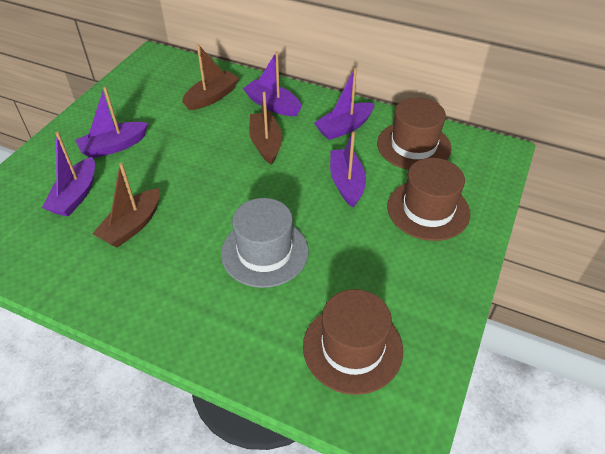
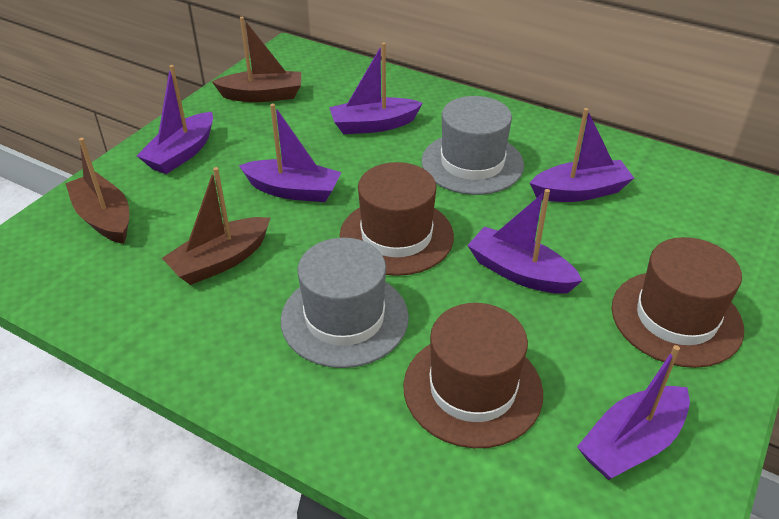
grey hat: [221,198,309,288] = 1 -> [281,238,409,368] [421,96,524,195] = 2
purple boat: [42,132,95,217] [75,87,148,158] [243,51,302,116] [314,68,375,140] [330,132,366,208] = 5 -> [137,65,213,174] [239,103,342,202] [329,42,423,134] [467,189,583,294] [530,108,634,202] [577,345,690,480] = 6

